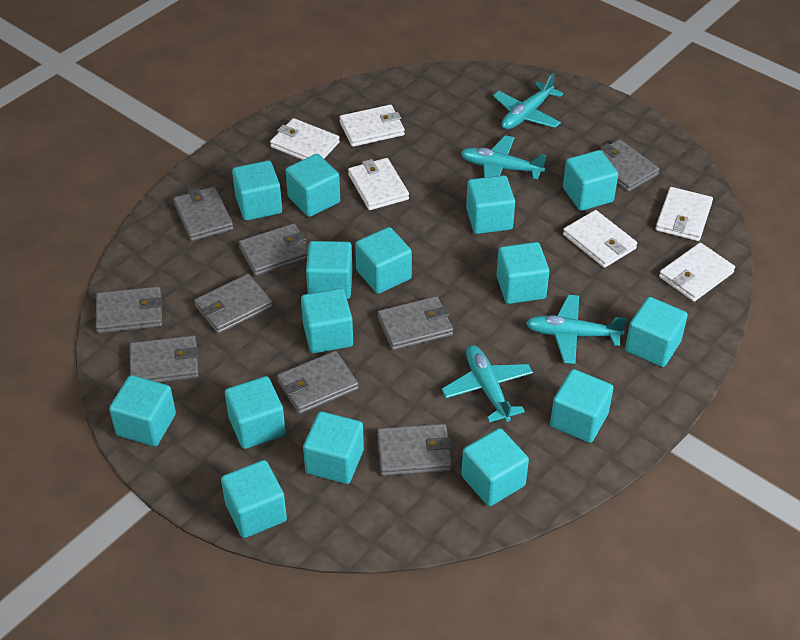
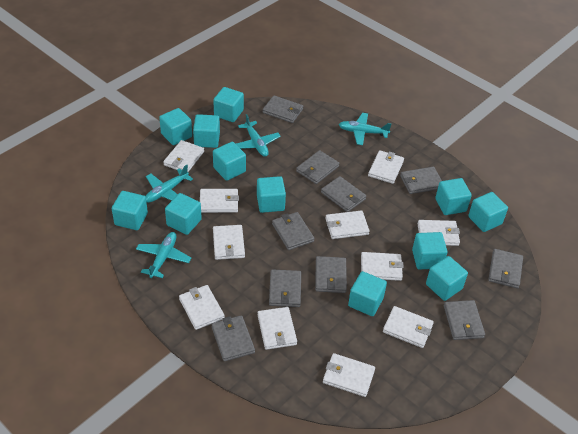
grey wallet: [96,286,162,333] [129,335,199,383] [173,187,233,241] [194,274,273,334] [239,223,308,276] [277,351,359,414] [377,424,452,476] [378,296,453,350] [600,139,660,192] = 9 -> [211,315,255,361] [263,95,303,123] [269,269,301,307] [272,212,315,250] [296,150,340,184] [315,256,347,293] [321,176,366,212] [400,167,442,194] [444,300,485,340] [488,249,523,288] = 10
turquoise cube: [109,375,176,446] [221,460,287,538] [225,376,286,449] [232,160,282,221] [285,154,340,217] [301,288,353,353] [303,411,364,484] [306,241,353,299] [355,227,412,294] [461,428,529,506] [466,175,515,234] [496,242,550,304] [550,369,614,443] [563,150,618,211] [625,297,688,367] = 15 -> [112,191,148,230] [159,108,192,145] [165,193,202,235] [193,114,220,148] [213,87,244,122] [213,142,246,181] [257,176,286,213] [348,271,387,316] [412,232,447,270] [426,256,468,301] [435,178,472,215] [468,192,508,232] = 12
white wallet: [270,118,340,160] [339,105,405,147] [348,158,409,210] [563,210,637,268] [656,187,713,241] [659,243,735,302] = 6 -> [163,140,204,172] [179,285,225,330] [200,189,239,213] [213,225,245,260] [258,307,297,350] [323,353,375,397] [325,210,370,239] [361,252,404,281] [368,150,404,184] [383,306,434,348] [417,220,460,246] = 11

